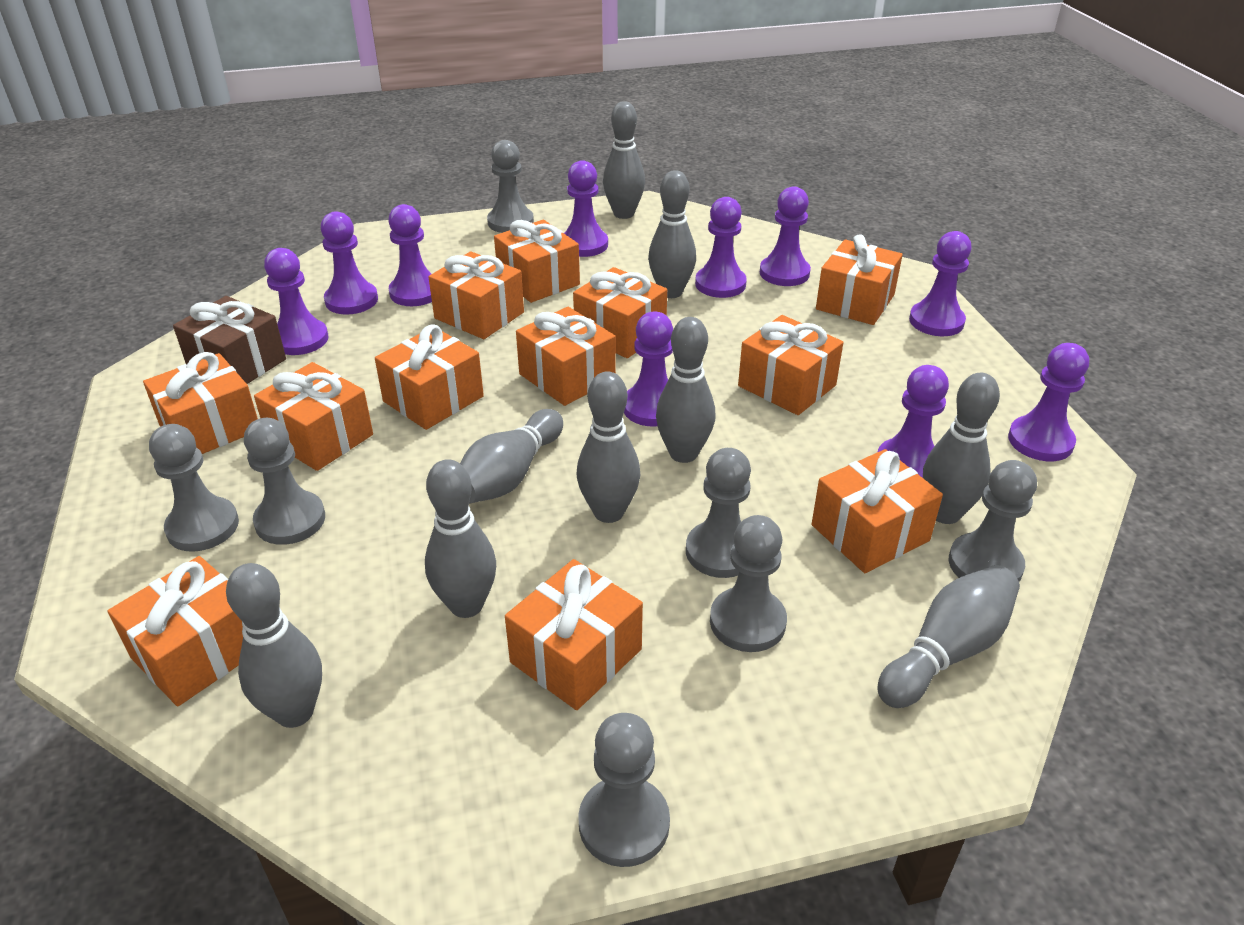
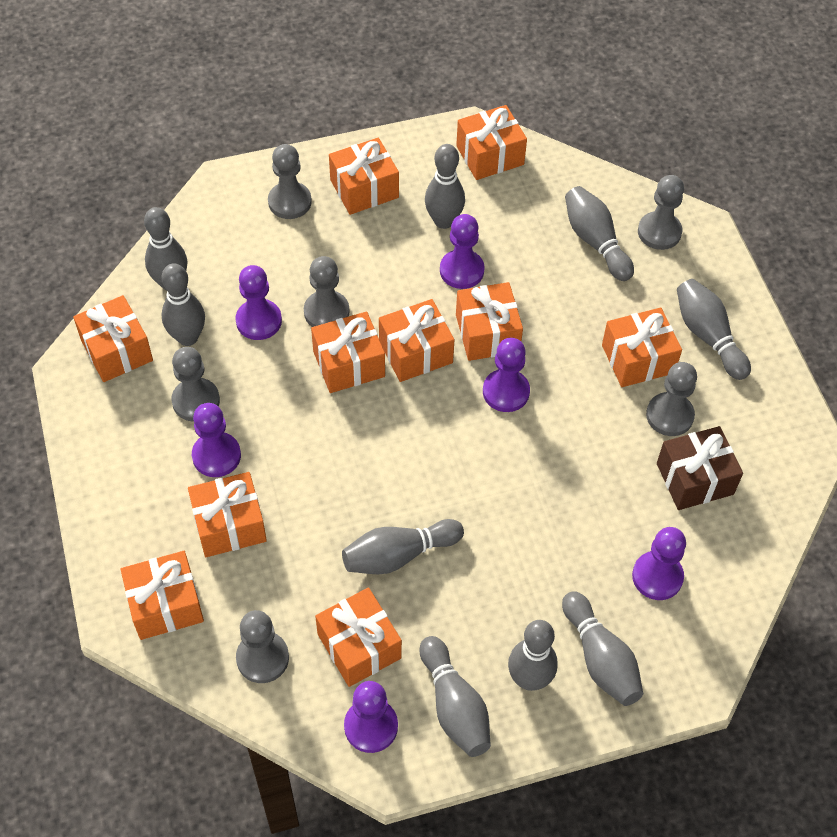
grey pawn: [149,424,239,552] [244,418,325,545] [487,140,534,233] [578,713,670,867] [686,448,751,578] [710,515,787,652] [949,460,1037,582] = 7 -> [171,347,220,422] [236,610,289,683] [268,144,312,219] [304,256,349,327] [638,175,684,250] [646,362,697,436] = 6
orange gift: [108,556,243,706] [143,352,258,454] [254,362,373,471] [375,324,484,430] [429,251,524,339] [494,220,580,303] [505,559,643,710] [516,307,616,406] [573,267,667,358] [738,315,844,415] [812,449,943,573] [816,234,903,325] = 12 -> [73,295,153,382] [120,551,204,640] [188,472,267,557] [311,311,385,393] [315,587,402,687] [329,138,399,215] [379,299,454,382] [456,105,527,180] [456,282,523,361] [602,307,682,387] = 10
purple pawn: [264,248,328,355] [321,211,378,315] [388,204,432,306] [564,160,608,257] [624,312,673,427] [695,197,747,298] [760,186,811,286] [878,365,949,478] [909,231,972,336] [1008,343,1089,461] = 10 -> [192,403,241,477] [235,265,282,340] [344,681,398,753] [440,214,485,289] [483,338,530,412] [632,527,686,600] = 6

